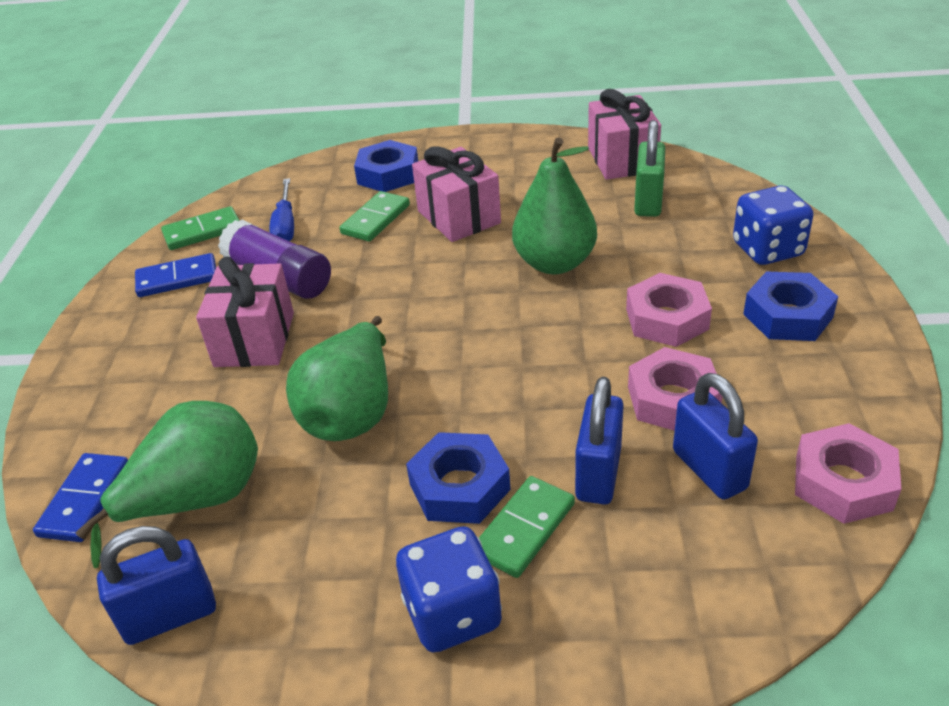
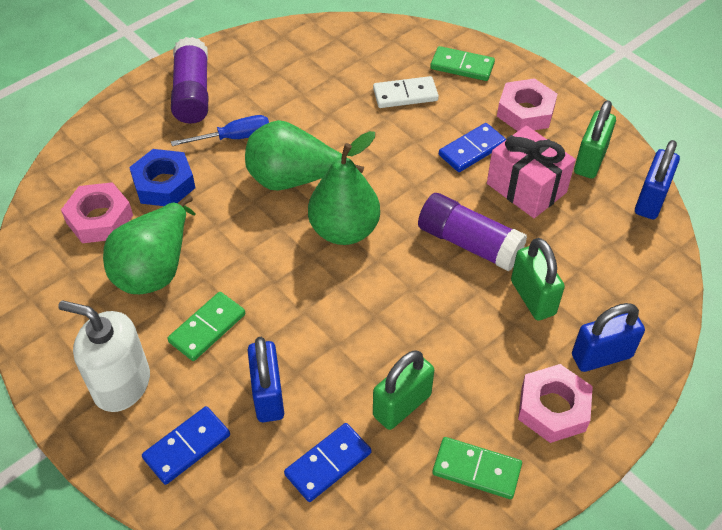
blue dice: [396,526,502,652] [733,186,813,265] = 2 -> none = 0
blue domino: [33,453,128,542] [135,253,216,297] = 2 -> [142,406,230,485] [284,423,371,502] [439,123,506,172] = 3
blue nut: [354,140,418,192] [406,432,510,524] [743,271,838,341] = 3 -> [129,149,196,206] = 1
green padlock: [634,120,665,217] = 1 -> [373,350,434,430] [511,238,565,320] [574,100,616,179] = 3
pink gift: [196,256,294,367] [412,146,501,242] [588,89,661,180] = 3 -> [487,125,576,218] = 1
purple glue stick: [218,220,331,299] = 1 -> [171,37,208,124] [418,193,527,271] = 2
white domino: none = 0 -> [373,76,439,108] = 1
white soap dispenser: none = 0 -> [59,301,150,412] = 1

